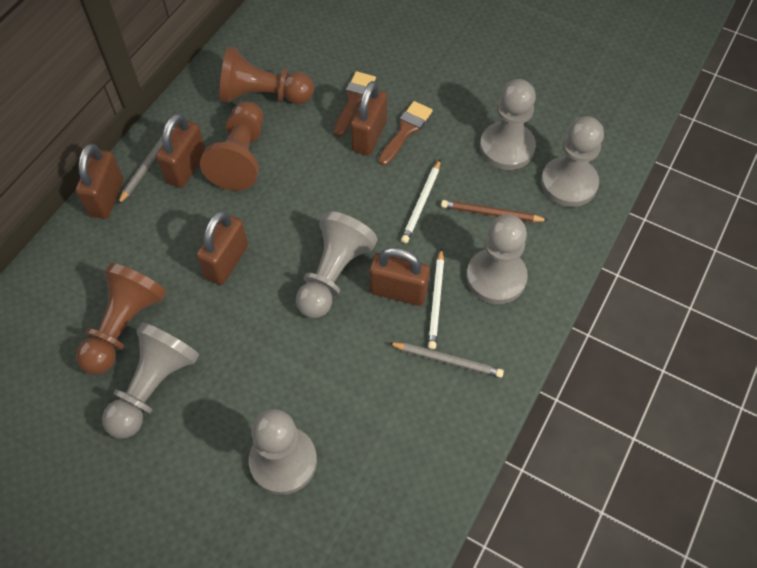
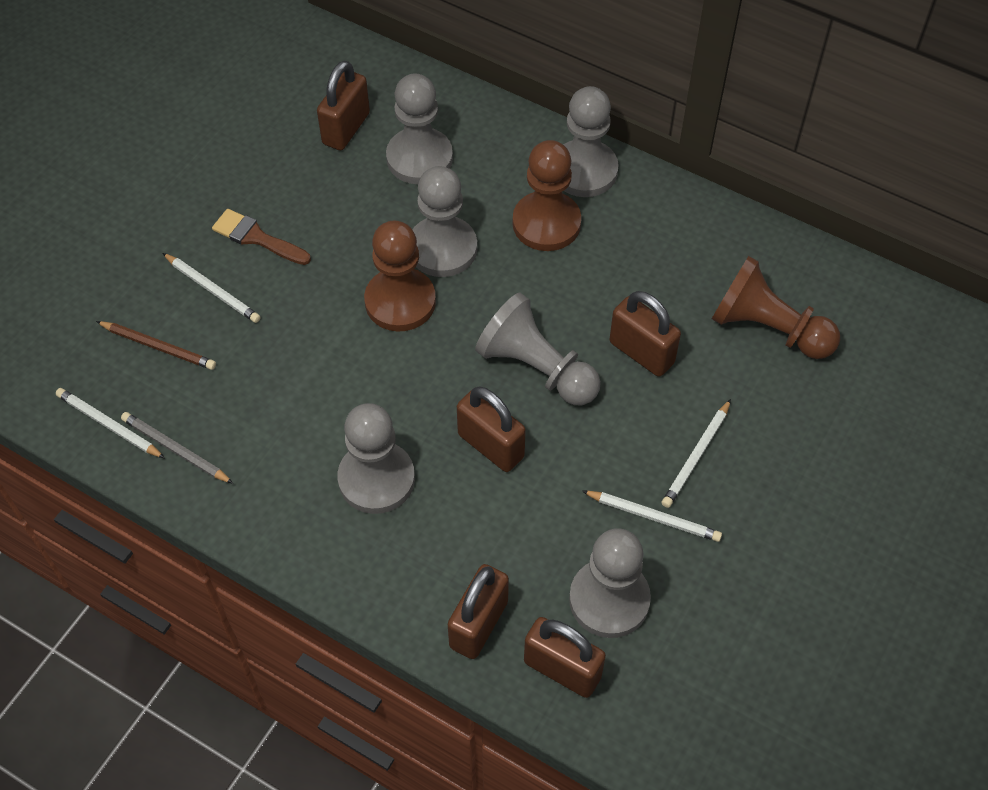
brown brush: [334,71,376,137] [378,101,433,166] = 2 -> [212,209,311,265] = 1
grey pencil: [118,128,174,204] [389,342,504,378] = 2 -> [121,412,233,484] = 1
white pencil: [401,160,440,243] [428,248,444,349] = 2 -> [56,388,165,458] [163,253,261,323] [582,491,722,542] [661,399,731,508] = 4

